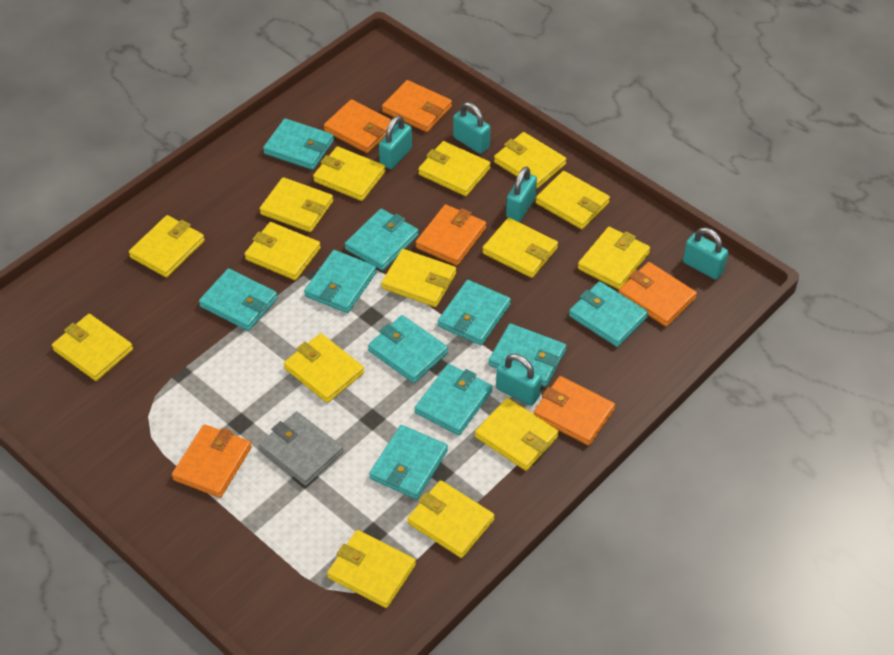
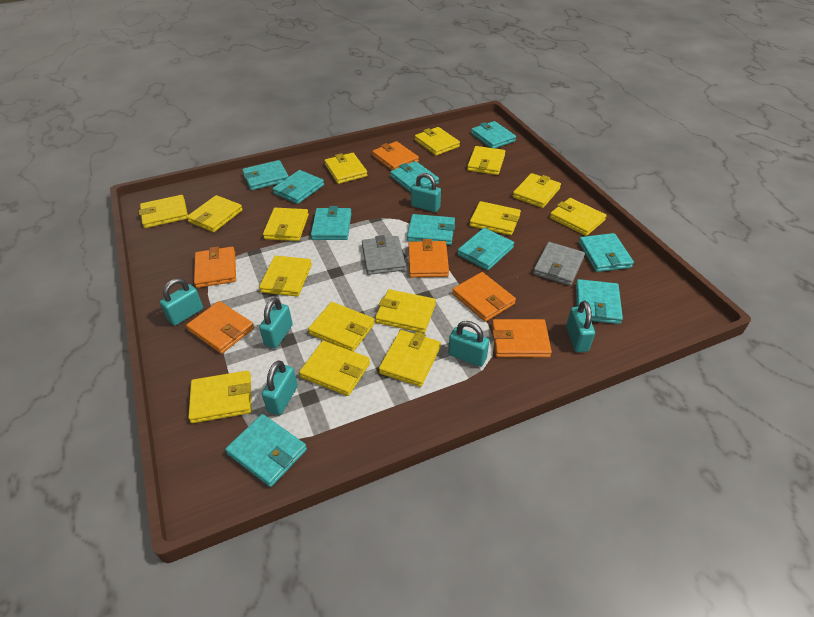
grey wallet: [259,411,343,486] = 1 -> [362,235,406,275] [533,242,585,286] = 2
turquoise padlock: [379,115,412,169] [453,102,491,154] [496,354,542,406] [506,166,537,222] [683,227,728,280] = 5 -> [160,278,203,326] [259,297,293,348] [262,360,298,415] [411,173,441,212] [448,321,489,367] [566,301,595,352] = 6

